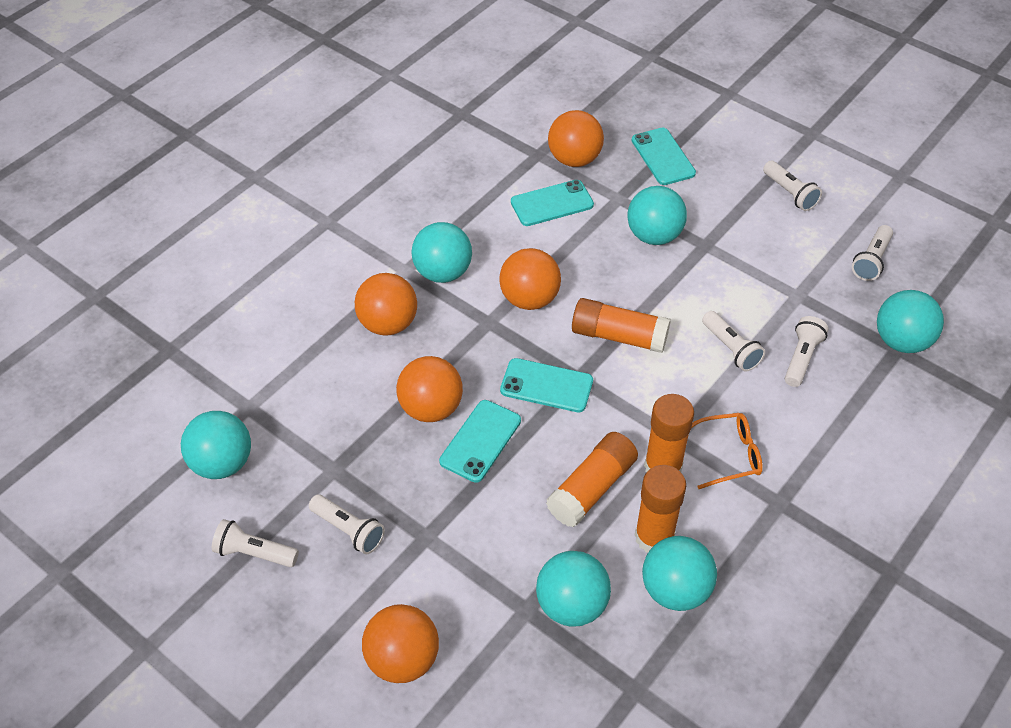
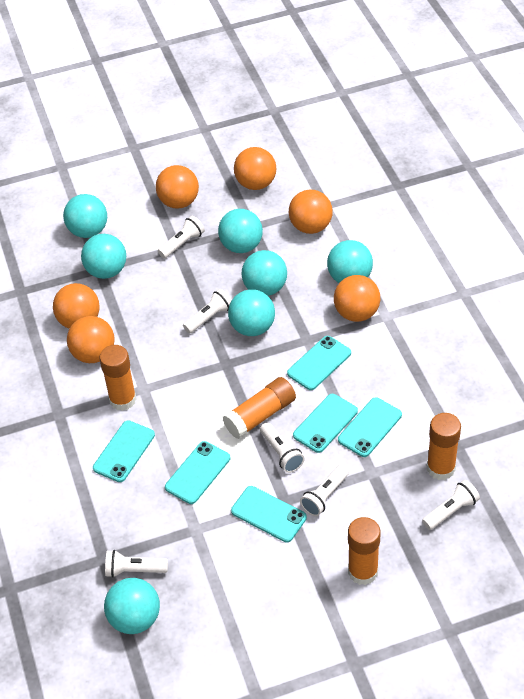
orange ball: [355,273,417,336] [362,604,439,683] [396,356,463,422] [499,248,561,310] [548,110,604,167] = 5 -> [53,283,100,329] [67,316,115,363] [156,165,199,209] [234,147,276,190] [289,190,333,234] [334,275,380,322] = 6
orange glasses: [692,413,763,489] = 1 -> none = 0
turquoise ball: [181,411,251,479] [411,222,472,283] [536,551,611,627] [627,186,687,245] [642,536,717,611] [877,290,944,353] = 6 -> [63,194,107,238] [81,234,126,279] [104,578,160,634] [218,209,263,253] [228,289,275,336] [242,250,287,296] [327,240,373,283] = 7
turquoise phone: [439,400,521,483] [500,358,593,412] [511,180,594,226] [632,128,696,185] = 4 -> [93,420,155,482] [165,441,230,504] [231,486,307,542] [287,336,351,390] [293,394,358,453] [338,397,402,457] = 6

